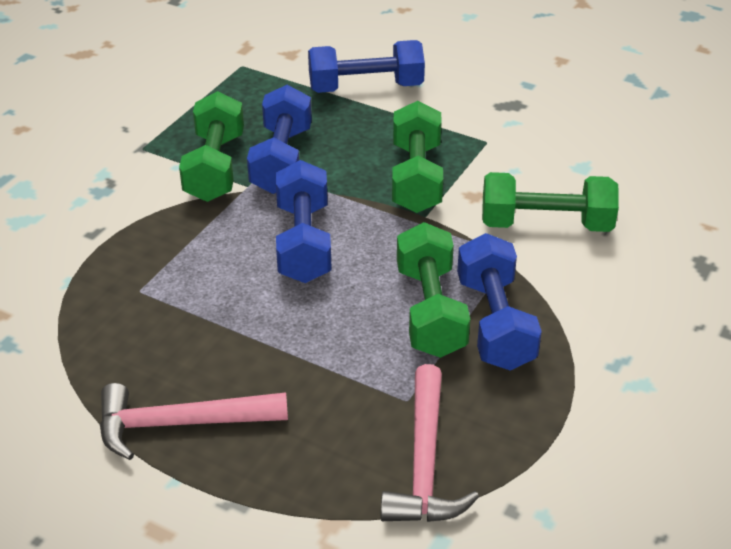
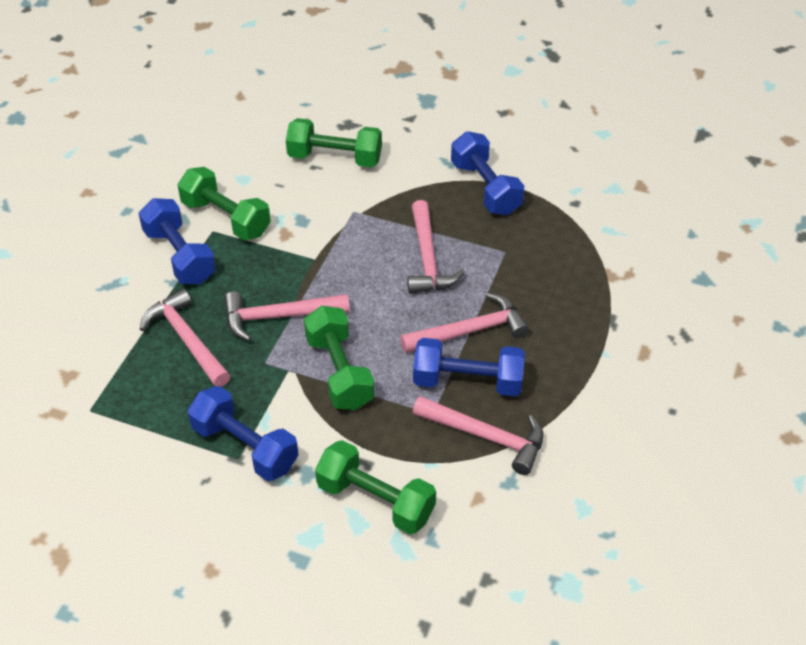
pink hammer: [100,383,288,460] [380,364,479,522] = 2 -> [140,289,230,387] [224,291,350,341] [400,292,529,353] [407,200,465,294] [413,396,544,475] = 5

